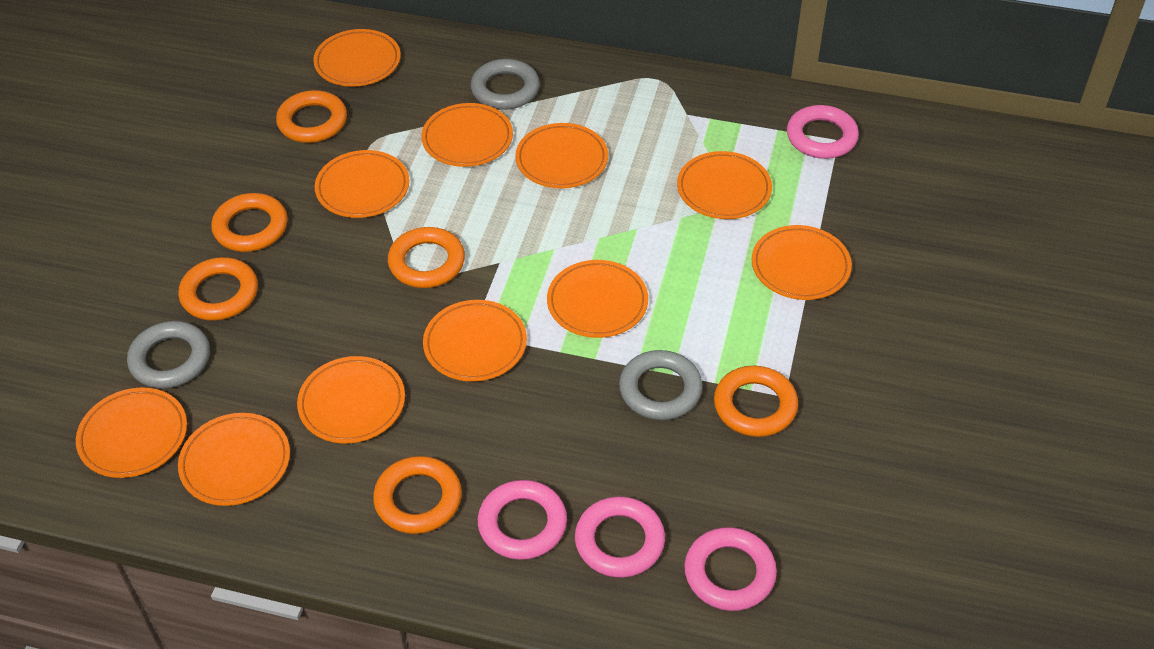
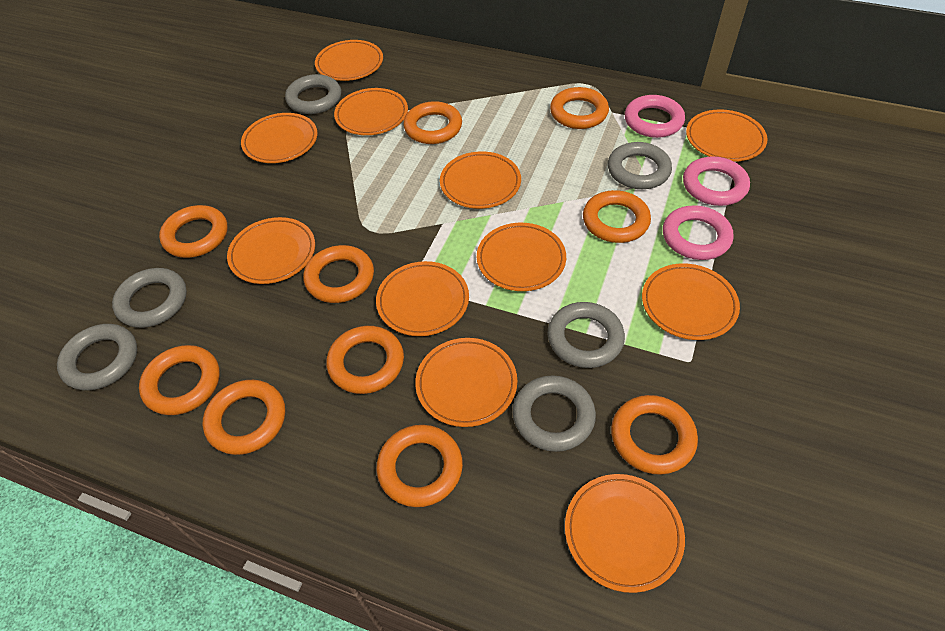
grey ring: [127,321,210,389] [471,59,540,110] [619,350,703,420] = 3 -> [57,324,137,390] [112,268,187,328] [285,74,341,114] [513,375,596,452] [548,302,625,368] [608,142,672,189] = 6
orange ring: [178,257,258,321] [211,193,288,252] [276,90,347,143] [373,456,462,534] [388,227,465,288] [714,366,798,437] = 6 -> [139,345,220,415] [159,205,228,258] [203,380,285,455] [303,245,374,303] [326,326,404,394] [376,425,463,507] [403,101,462,144] [550,87,609,129] [583,190,651,243] [611,395,698,475] = 10
pink ring: [478,480,567,560] [575,496,665,578] [684,527,777,611] [787,105,859,159] = 4 -> [625,95,685,138] [663,205,734,260] [683,156,750,206] = 3

